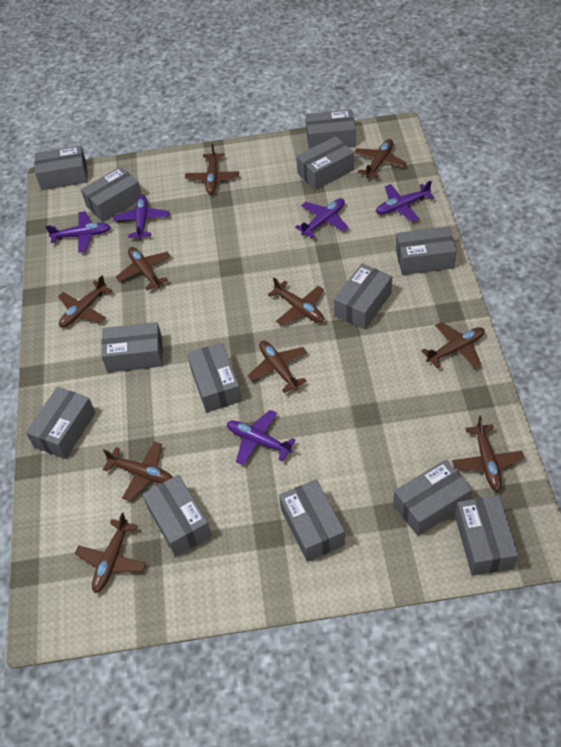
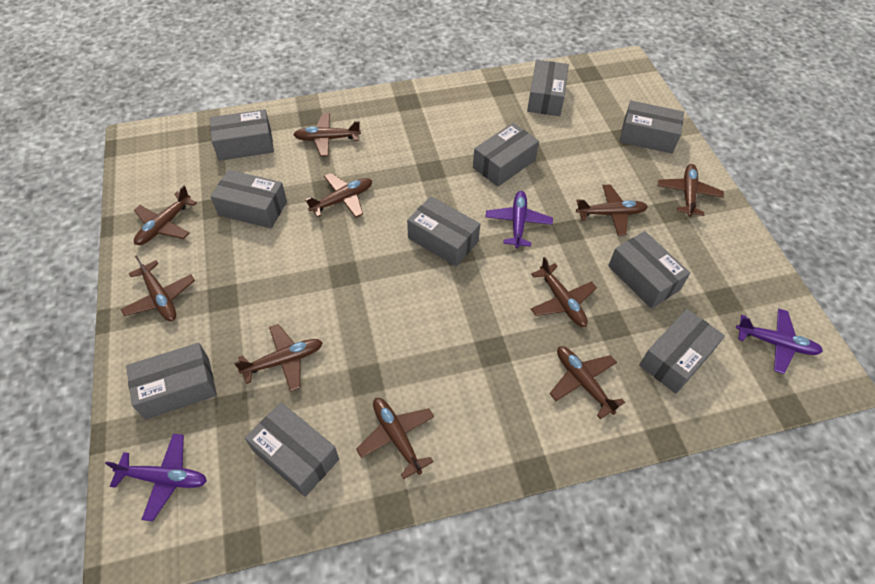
grey box: [26,387,95,459] [34,146,88,190] [81,167,142,222] [101,322,163,372] [142,475,212,556] [187,343,242,412] [279,479,345,562] [296,136,354,190] [306,109,356,149] [334,264,392,329] [393,460,472,536] [396,226,456,275] [455,495,519,575] = 13 -> [126,343,217,419] [210,109,274,161] [210,170,287,228] [245,402,339,497] [407,196,480,267] [473,123,539,187] [527,60,569,116] [608,231,690,309] [619,101,684,154] [639,309,725,394] = 10
purple plane: [45,211,111,253] [113,195,169,240] [227,410,296,465] [295,198,349,238] [376,181,435,222] = 5 -> [105,434,207,521] [486,191,553,248] [736,308,823,374] = 3

